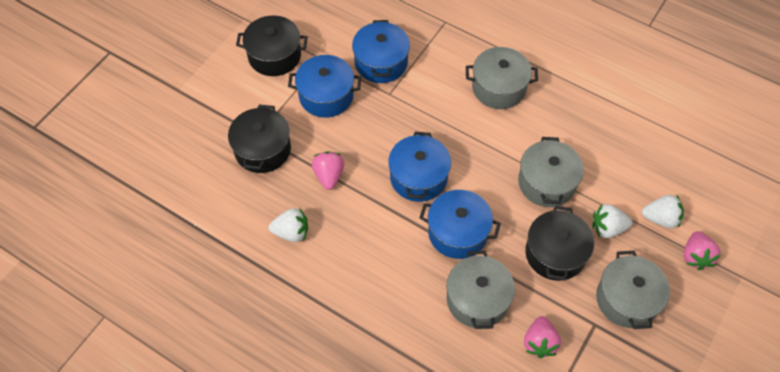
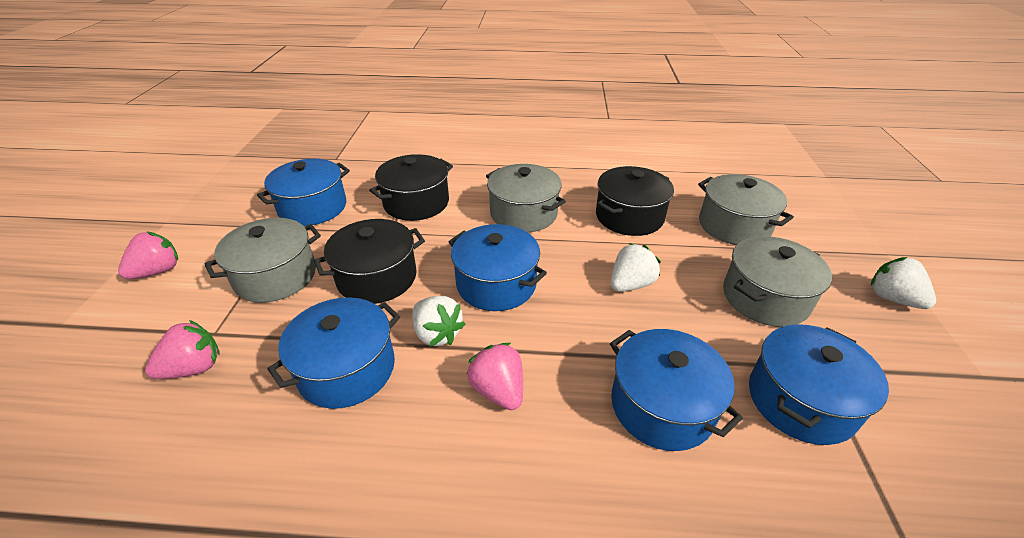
blue pot: [288,55,361,118] [352,20,410,83] [388,132,451,202] [419,190,501,259] = 4 -> [257,159,350,226] [267,297,400,409] [449,224,547,311] [610,329,743,451] [749,324,889,445] = 5

